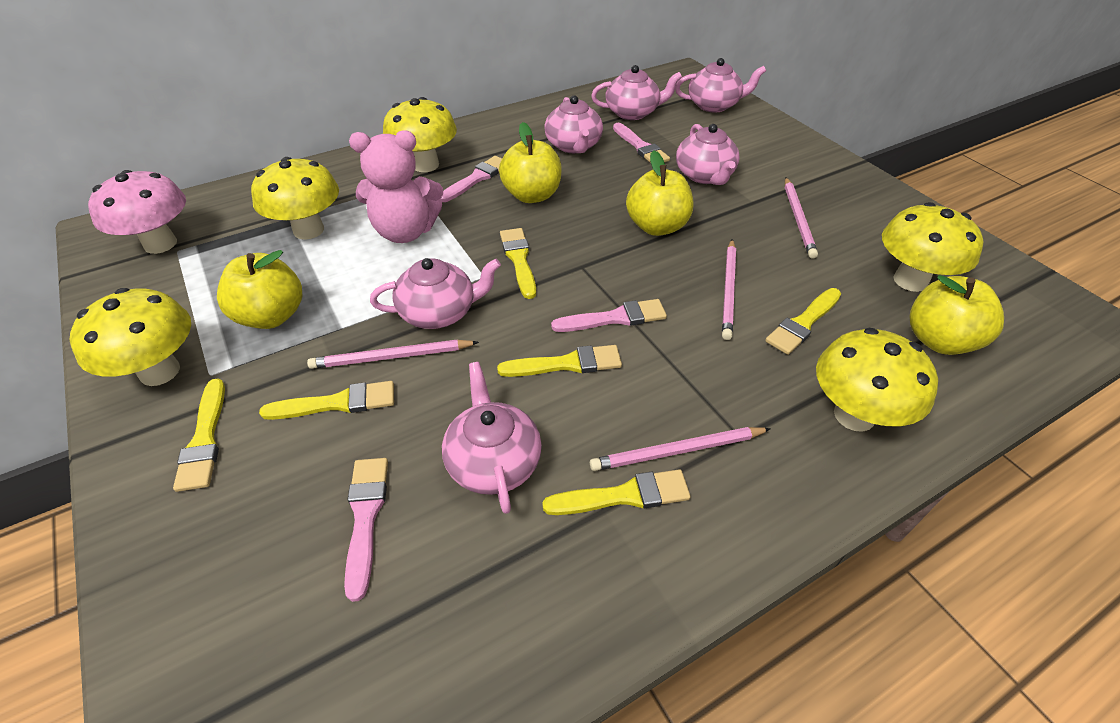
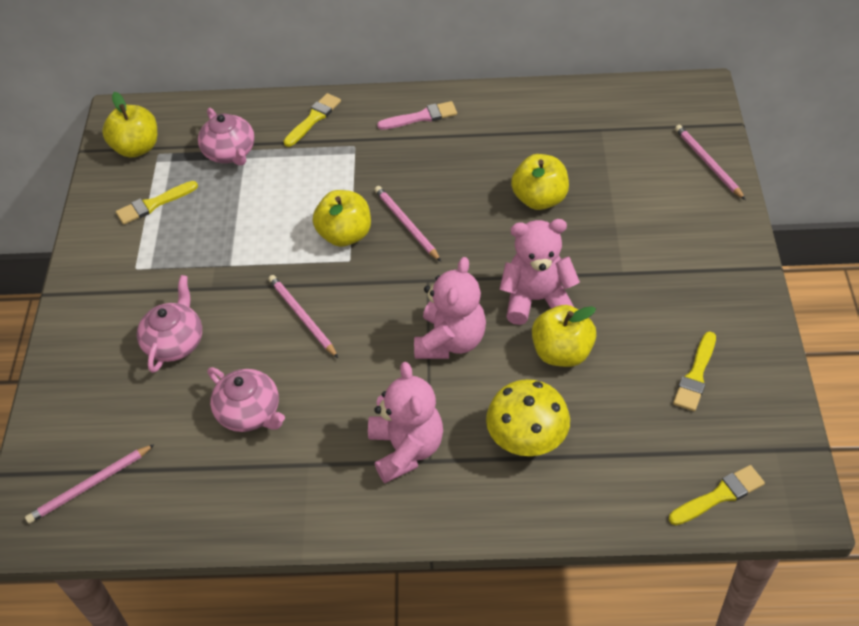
pink brush: [344,458,388,602] [440,156,502,202] [551,299,667,332] [613,123,670,163] = 4 -> [377,101,457,130] = 1
pink mushroom: [88,170,186,254] = 1 -> none = 0
pink teapot: [370,258,501,329] [442,362,542,514] [544,95,603,153] [591,65,682,120] [675,58,766,112] [676,124,740,185] = 6 -> [137,275,202,373] [198,108,255,166] [208,367,285,432] = 3
pink teddy bear: [349,130,443,243] = 1 -> [368,362,443,483] [414,257,486,359] [500,219,580,325] = 3
yellow brush: [173,378,225,492] [259,381,394,420] [497,345,622,377] [500,228,536,299] [542,469,691,515] [765,288,841,355] = 6 -> [116,181,198,225] [284,93,341,147] [669,465,765,525] [673,332,716,411] = 4
yellow mushroom: [70,288,191,386] [251,157,339,240] [383,97,457,172] [816,328,938,432] [882,202,984,292] = 5 -> [486,379,570,456] = 1

